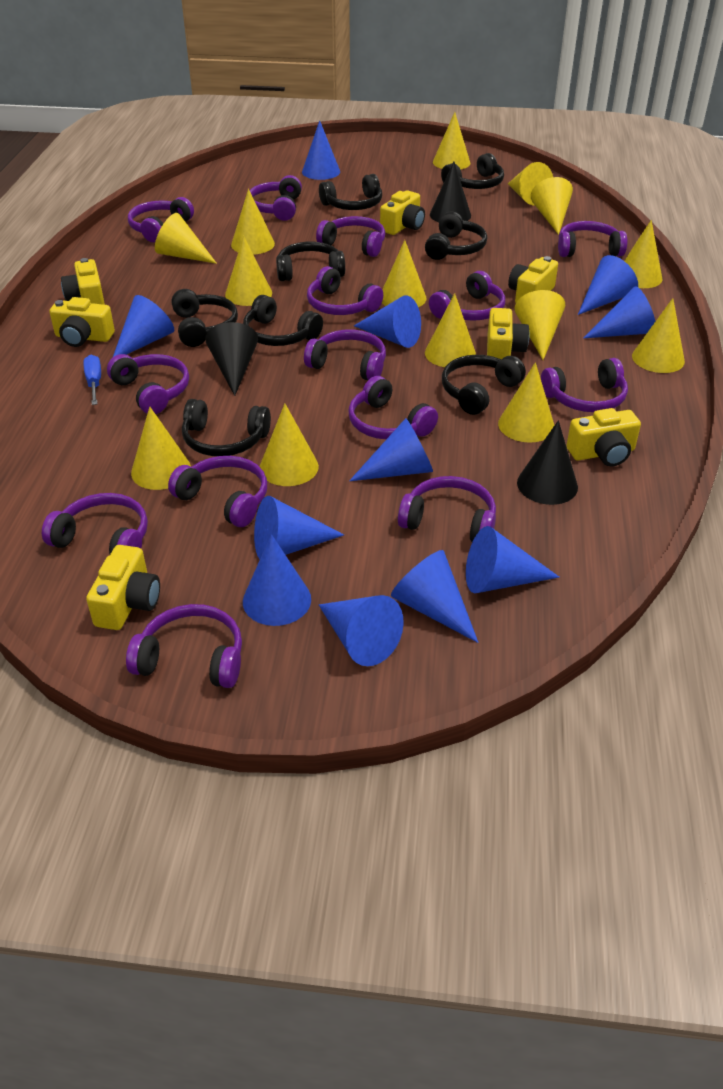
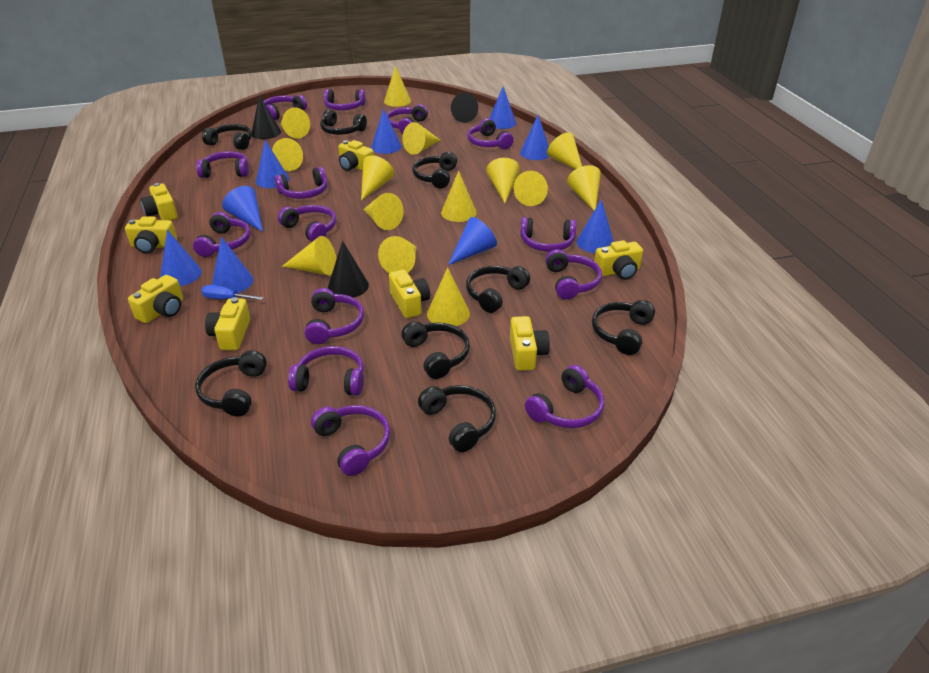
blue cone: [113,295,174,357] [243,534,311,626] [254,496,344,559] [302,120,340,180] [319,595,404,666] [349,418,433,481] [354,295,421,348] [391,550,479,643] [466,526,559,593] [578,255,638,315] [584,286,655,338] = 11 -> [160,230,202,286] [212,237,253,293] [222,186,263,232] [256,140,289,188] [371,108,402,154] [448,217,497,265] [489,87,516,129] [520,115,549,160] [577,199,614,253] = 9
yellow camera: [49,297,115,347] [61,258,105,305] [86,545,160,630] [380,191,425,235] [487,308,530,359] [508,256,558,303] [566,408,641,466] = 7 -> [125,216,177,254] [128,275,183,323] [141,183,178,220] [205,297,250,350] [338,140,374,171] [389,269,430,318] [510,316,550,371] [594,240,643,280] = 8

